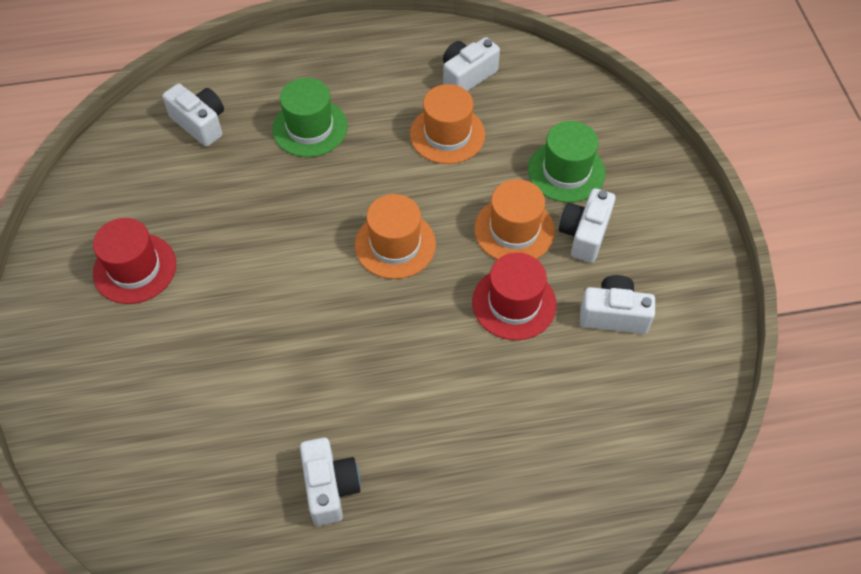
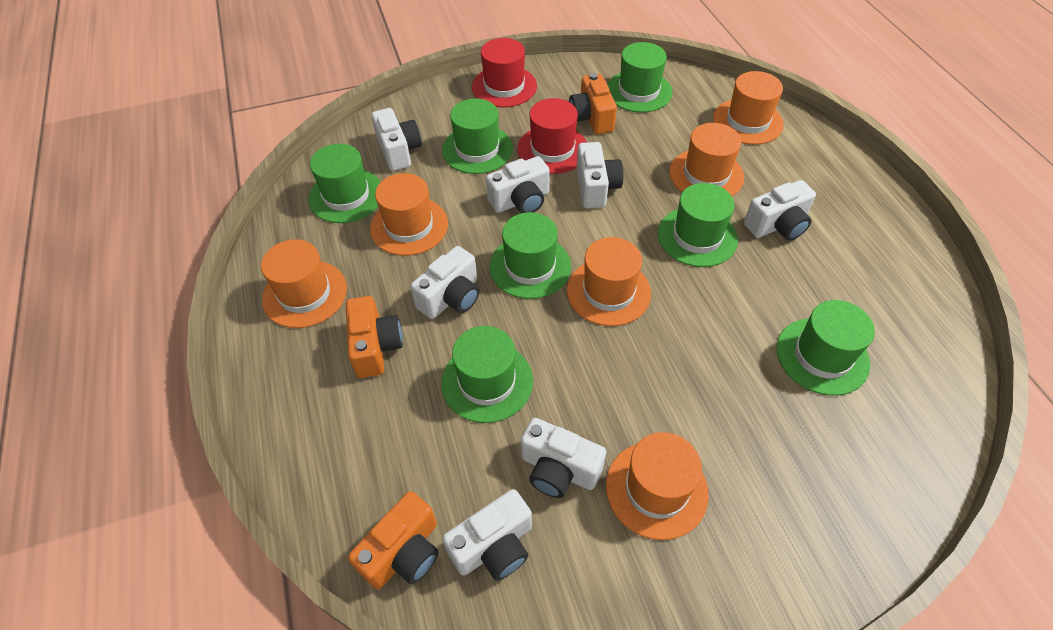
green hat: [272,78,348,157] [528,121,606,203] = 2 -> [308,144,381,223] [441,326,533,423] [442,98,513,174] [490,212,571,299] [607,42,673,113] [658,183,738,267] [777,300,875,396] = 7
orange camera: none = 0 -> [346,296,403,378] [348,491,438,589] [569,73,617,134] = 3
orange hat: [355,194,436,279] [410,84,485,164] [474,179,555,260] = 3 -> [261,239,347,328] [370,173,448,256] [567,237,651,326] [606,432,709,540] [669,123,744,196] [713,71,784,145] = 6
white camera: [162,84,224,147] [300,438,361,526] [443,37,500,91] [559,188,615,263] [580,275,655,334] = 5 -> [371,108,422,171] [410,246,479,319] [442,489,532,580] [486,156,550,213] [521,418,606,498] [577,142,623,208] [744,180,816,240] = 7

